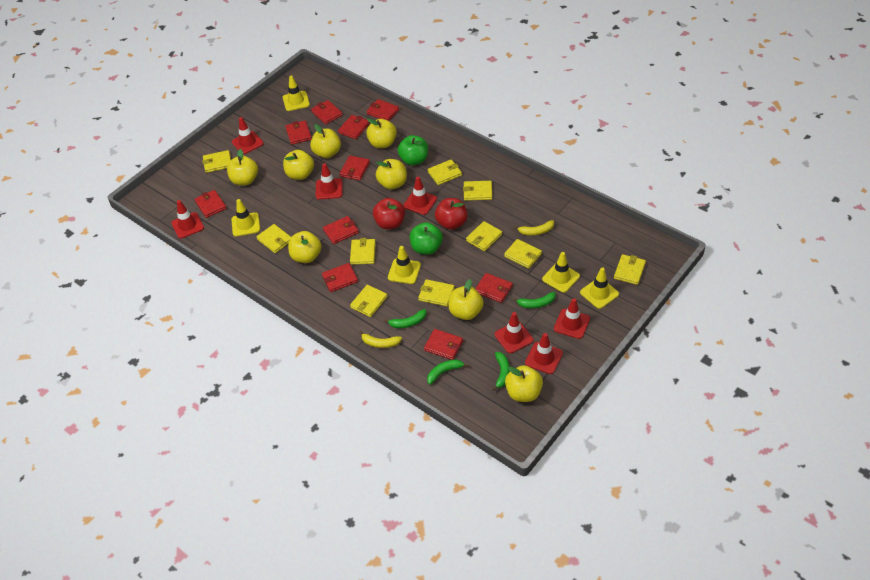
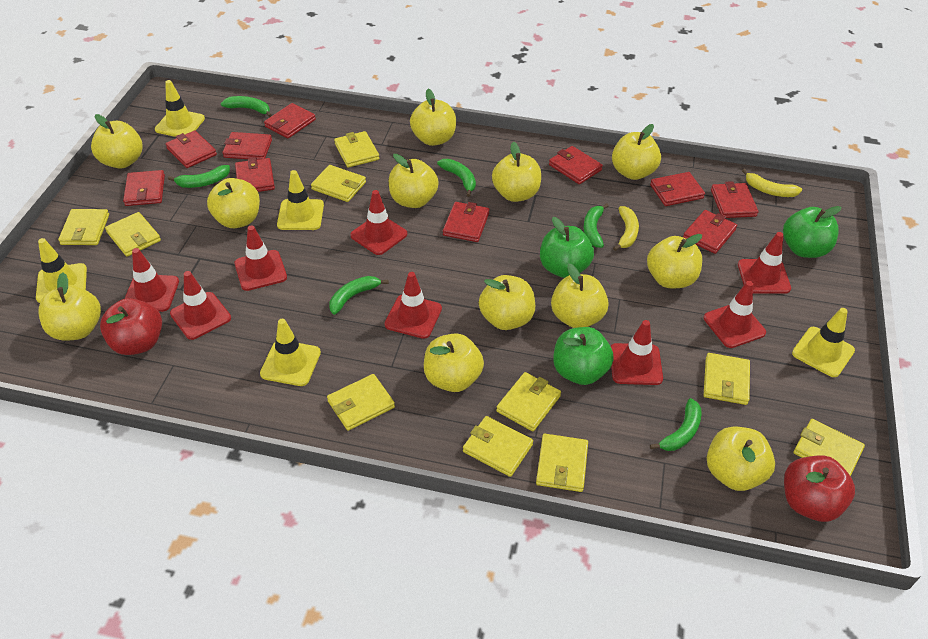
green apple: [398,135,428,165] [410,222,443,255] = 2 -> [540,217,594,278] [553,327,614,385] [783,206,841,258] = 3
green banana: [384,309,426,328] [427,359,469,385] [492,352,510,391] [512,292,556,308] = 4 -> [168,165,230,188] [221,96,272,118] [329,276,389,315] [437,159,476,197] [583,203,609,248] [650,398,702,451] = 6
red traffic cone: [171,200,204,239] [232,117,264,154] [316,163,342,200] [403,177,437,215] [494,312,533,354] [525,333,563,374] [554,298,590,339] = 7 -> [124,248,179,312] [170,271,231,340] [234,225,287,291] [350,190,407,255] [384,272,442,339] [610,320,663,385] [704,281,766,348] [738,232,791,294] = 8
yellow apple: [227,149,258,185] [283,150,314,180] [288,231,321,263] [310,124,341,158] [366,119,397,148] [376,159,407,190] [448,279,484,320] [505,365,543,402] = 8 -> [39,272,101,341] [91,114,143,169] [207,178,260,228] [389,154,439,208] [410,89,456,146] [424,333,484,392] [479,275,535,330] [492,142,541,202] [551,264,609,328] [612,124,661,180] [647,234,702,288] [707,426,775,491] = 12

